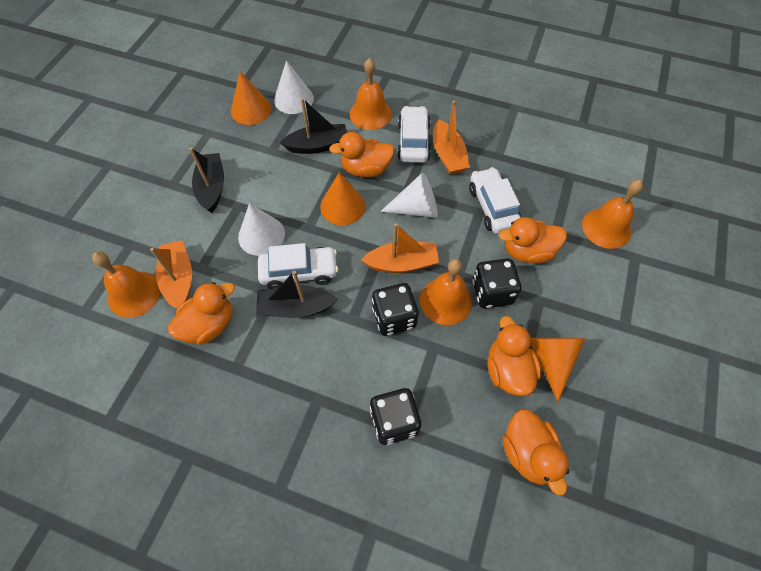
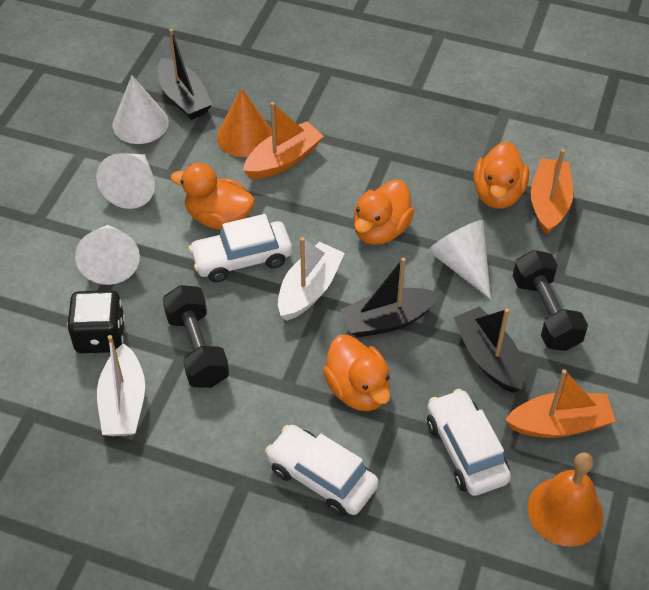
black dice: [370,388,421,445] [372,283,418,336] [472,258,521,308] = 3 -> [67,290,125,353] = 1
black dumbbell: none = 0 -> [163,285,229,388] [513,250,588,351] = 2
orange bell: [92,251,161,318] [350,58,392,130] [420,259,472,325] [582,180,643,249] = 4 -> [528,452,604,546] = 1
orange cone: [231,72,272,125] [320,172,366,225] [530,338,585,402] = 3 -> [217,88,272,157] = 1
orange duck: [168,282,235,345] [329,132,395,177] [488,316,542,396] [499,217,567,263] [503,409,569,496] = 5 -> [171,163,255,230] [323,335,390,411] [354,180,414,245] [473,141,529,209] = 4
white boat: none = 0 -> [97,335,145,436] [278,237,345,321] = 2
white cone: [238,203,285,256] [274,60,314,114] [380,173,438,218] = 3 -> [75,225,140,285] [96,153,155,209] [112,75,169,144] [428,220,491,299] = 4

